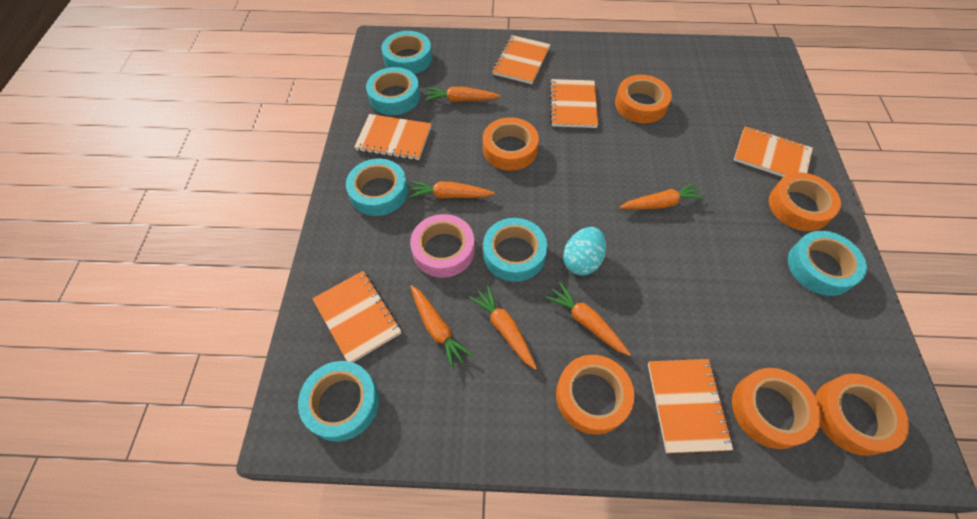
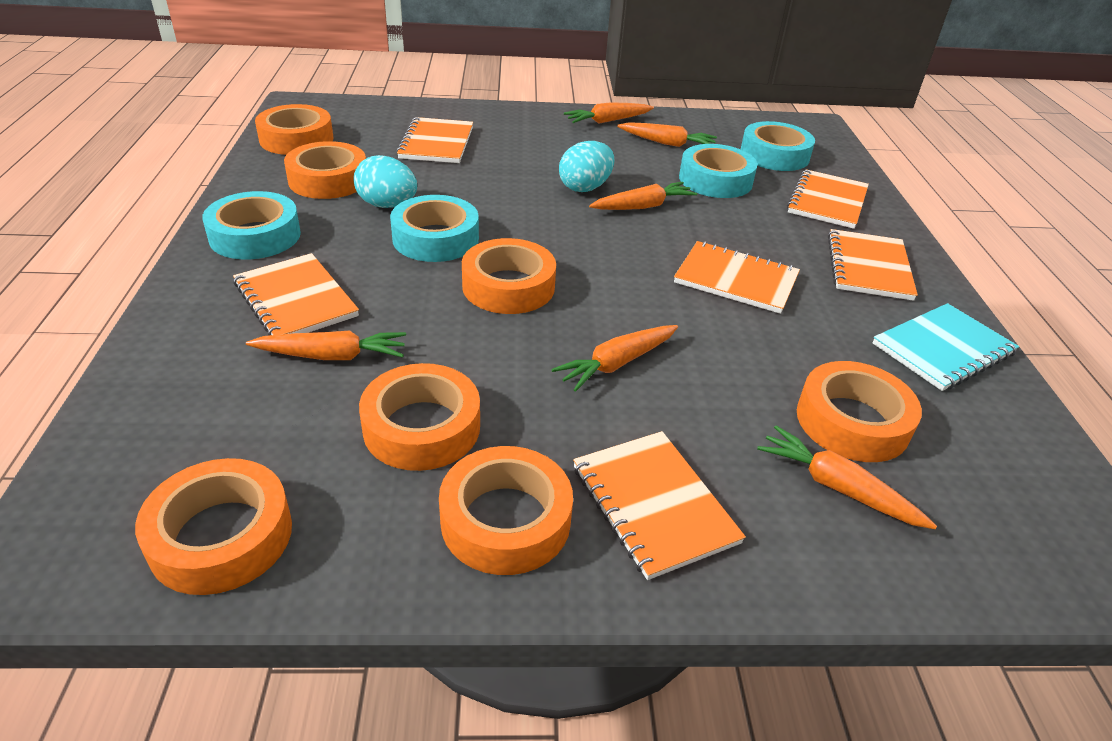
orange tape: [483,117,539,170] [556,355,634,435] [615,75,672,123] [732,368,821,449] [769,172,841,231] [815,374,909,456] = 6 -> [135,458,292,595] [255,104,333,155] [284,141,366,199] [359,363,480,471] [439,446,573,575] [462,238,556,314] [797,361,922,462] = 7
pink tape: [410,214,475,278] = 1 -> none = 0
turquoise egg: [563,227,606,276] = 1 -> [353,155,417,208] [559,141,614,192] = 2
turquoise notebook: none = 0 -> [873,303,1019,391] = 1
turquoise tape: [298,361,379,442] [346,159,408,216] [366,67,420,115] [381,31,432,74] [483,218,547,282] [788,231,867,296] = 6 -> [202,191,301,259] [390,195,479,262] [679,144,757,198] [741,121,815,171] = 4

